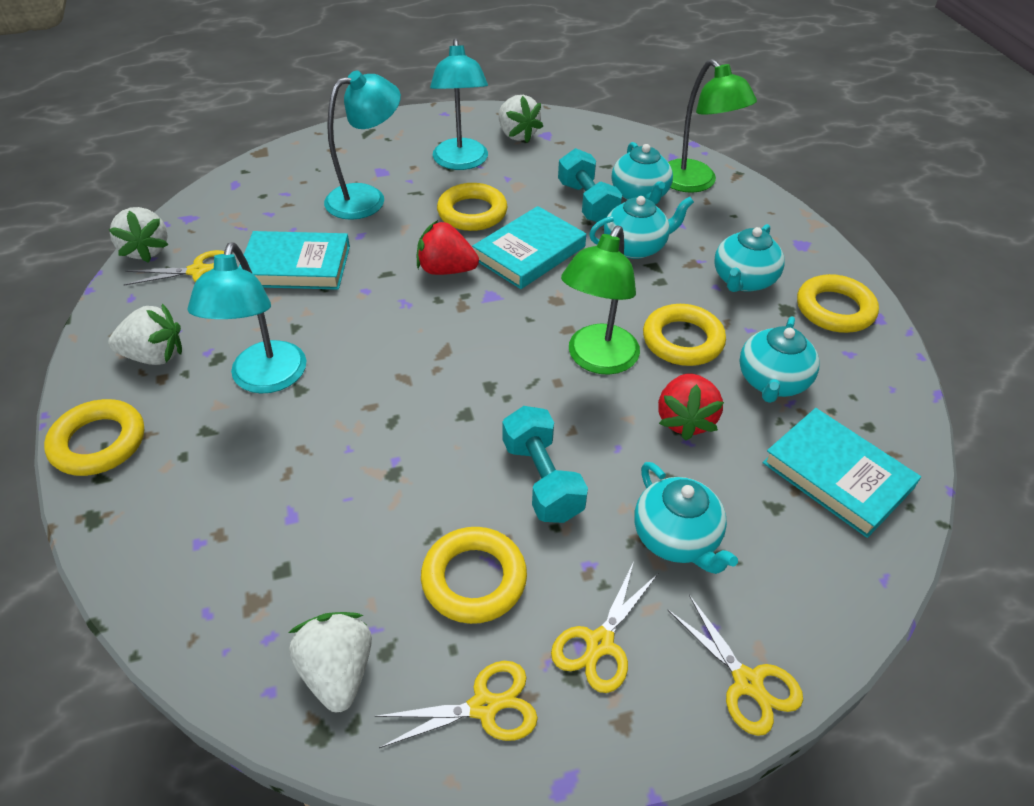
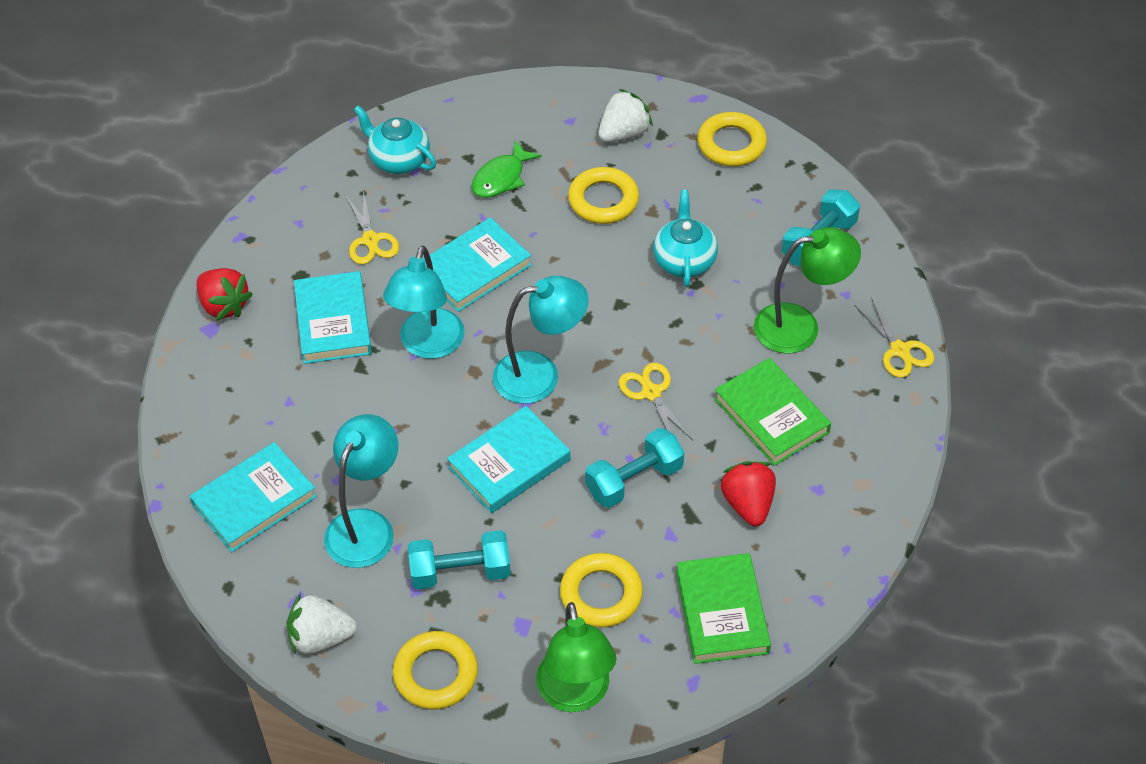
green book: none = 0 -> [676,553,771,664] [714,358,831,466] = 2
green fish: none = 0 -> [471,140,542,198] = 1
turquoise book: [239,231,350,290] [472,206,586,289] [762,408,921,538] = 3 -> [190,442,317,552] [294,271,372,364] [424,217,531,312] [447,406,570,514] = 4
turquoise dumbbell: [503,406,588,523] [558,148,622,222] = 2 -> [408,530,511,589] [585,428,684,508] [782,189,860,266] = 3
turquoise teapot: [589,196,694,259] [612,142,673,205] [634,462,738,574] [714,224,785,292] [739,316,820,403] = 5 -> [353,105,436,174] [653,190,718,287] = 2
white strawberry: [108,207,169,263] [108,303,182,365] [288,612,372,712] [499,95,543,143] = 4 -> [287,593,357,654] [599,89,653,142] = 2
yellow ring: [44,399,144,476] [421,527,527,624] [437,183,507,231] [643,304,726,366] [797,274,879,333] = 5 -> [393,631,478,709] [560,553,643,628] [568,167,639,224] [697,112,767,166] = 4
yellow scissors: [124,250,224,285] [375,661,538,748] [551,562,658,693] [668,595,803,736] = 4 -> [345,190,399,264] [619,363,693,440] [854,298,934,378] = 3

